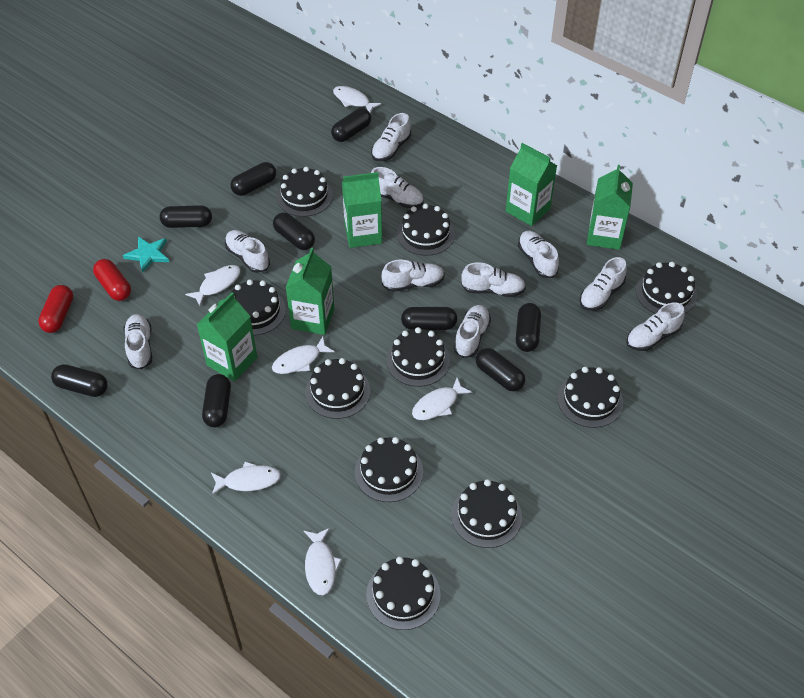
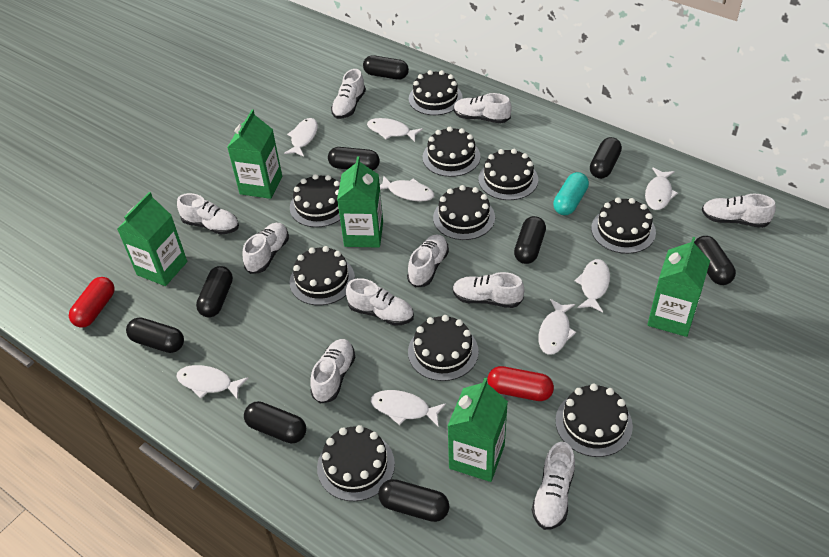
turquoise capsule: none = 0 -> [553,172,589,215] = 1
turquoise star: [123,236,169,273] = 1 -> none = 0
white fish: [185,265,241,306] [211,462,281,495] [272,337,335,374] [304,528,342,595] [333,86,382,114] [412,378,472,420] = 6 -> [176,365,248,400] [284,118,318,157] [367,118,423,142] [371,390,446,427] [380,176,434,202] [538,299,576,354] [575,259,610,312] [645,168,678,210] = 8

